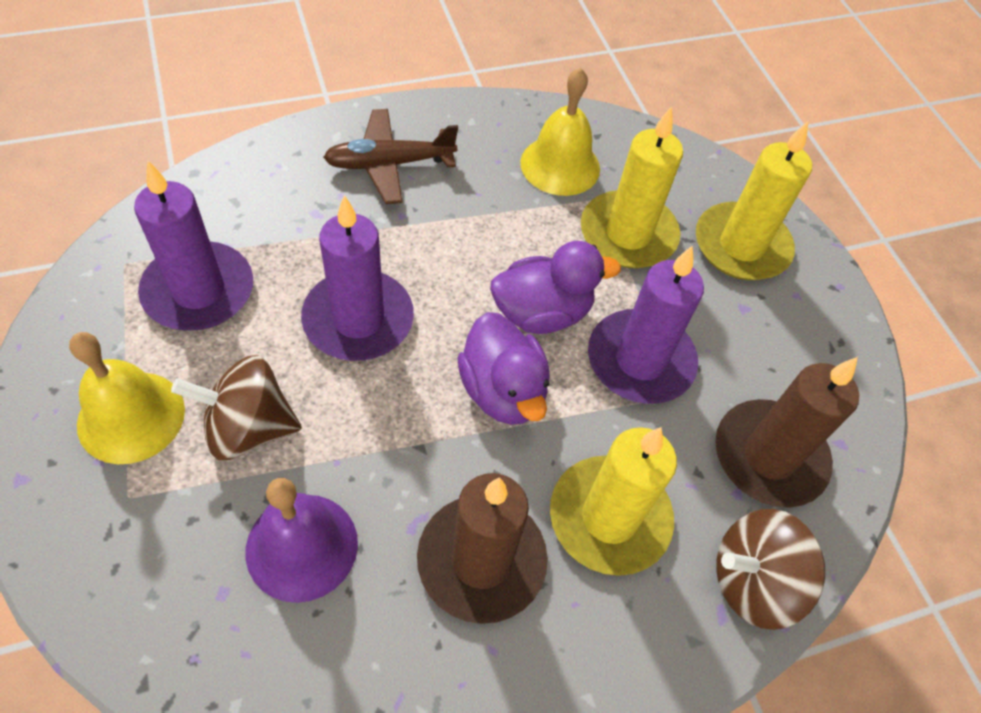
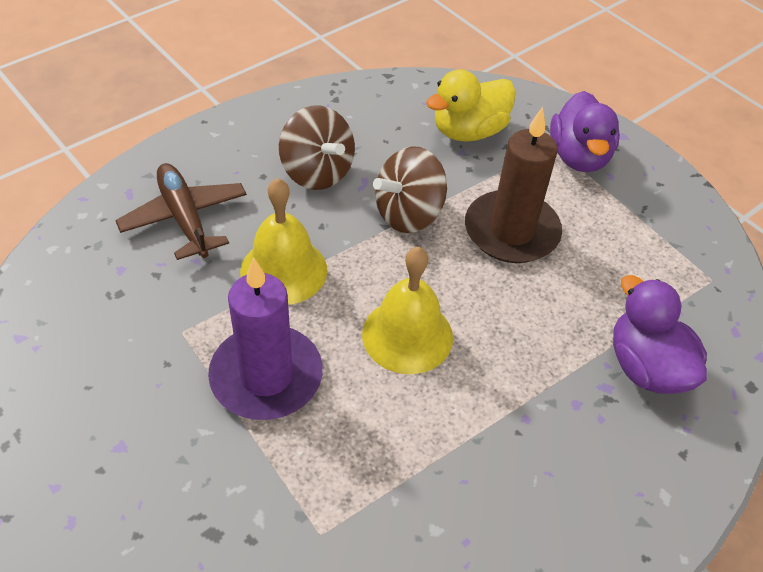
brown candle: [417,473,548,624] [715,357,859,508] = 2 -> [465,107,562,263] = 1
purple bell: [246,478,358,603] = 1 -> none = 0
purple candle: [134,161,253,331] [301,195,414,361] [588,246,704,404] = 3 -> [208,257,323,420] = 1
yellow candle: [550,427,677,576] [581,106,683,268] [696,121,812,280] = 3 -> none = 0
yellow duck: none = 0 -> [426,69,516,142] = 1

